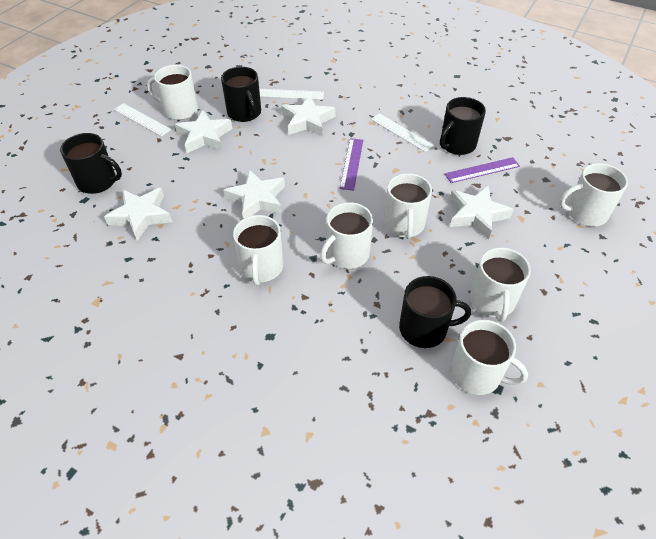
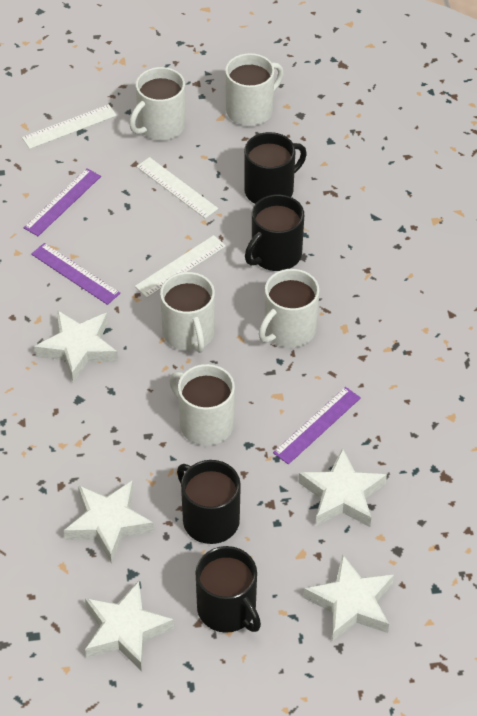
purple ruler: [340,138,363,190] [445,157,520,183] = 2 -> [24,168,101,236] [31,243,120,305] [273,387,361,464] = 3
white mug: [147,65,198,120] [233,215,283,285] [320,202,373,269] [384,173,432,239] [451,320,528,395] [470,247,531,322] [559,163,628,226] = 7 -> [129,67,186,140] [160,272,215,353] [169,364,235,446] [225,53,284,126] [259,269,319,348] = 5

